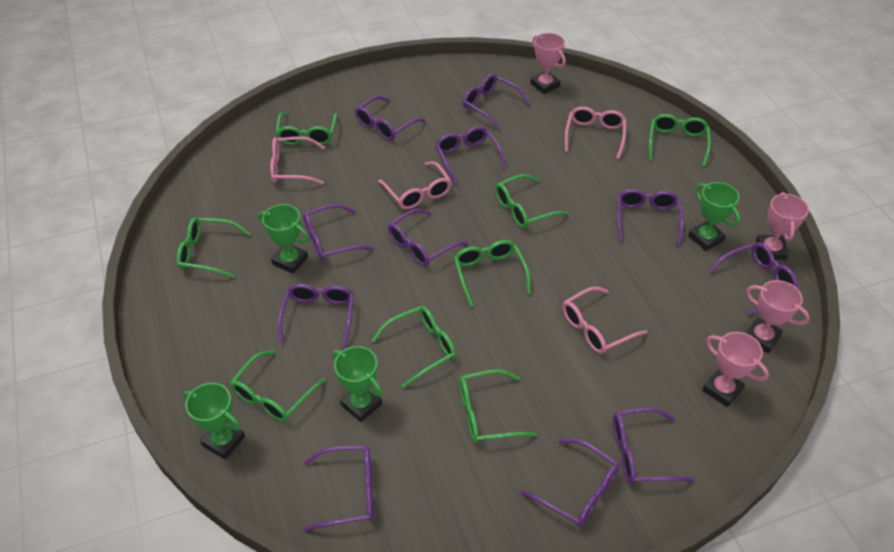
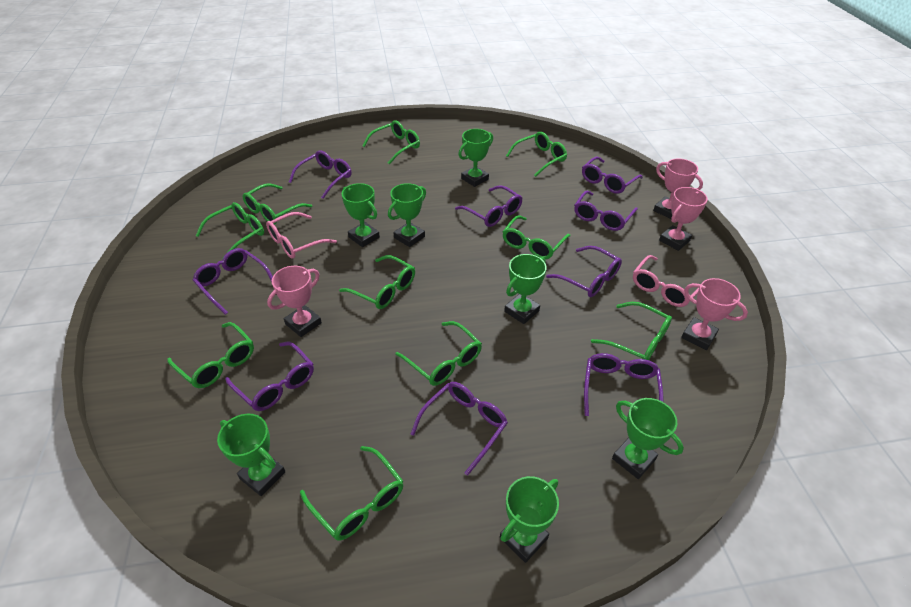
green glasses: [176,217,250,278] [230,350,326,422] [275,113,337,145] [371,306,456,388] [454,240,531,307] [459,369,537,443] [495,174,569,228] [649,114,711,167] = 8 -> [168,322,254,388] [195,202,264,259] [243,183,312,225] [300,446,403,541] [339,255,415,309] [362,120,420,165] [395,321,482,386] [503,215,570,259] [506,132,567,177] [591,302,672,360] = 10
green trophy: [183,383,245,460] [258,204,309,274] [333,346,383,422] [688,182,740,251] = 4 -> [217,414,285,496] [342,183,380,247] [388,183,426,247] [458,129,493,187] [500,476,559,563] [504,254,547,324] [612,398,684,479] = 7
pink glasses: [270,136,325,185] [378,161,452,209] [563,286,648,354] [565,107,626,159] = 4 -> [266,212,337,259] [633,255,699,307] = 2
purple glasses: [278,284,354,348] [303,204,374,261] [303,445,373,531] [355,96,426,141] [388,209,467,266] [435,126,506,184] [463,74,530,130] [521,439,619,527] [613,408,694,484] [617,189,684,245] [709,243,798,315] = 11 -> [193,248,273,315] [225,342,314,411] [289,150,352,199] [410,382,508,476] [455,185,522,227] [546,246,622,297] [574,191,638,231] [582,157,643,194] [584,353,663,416] = 9

